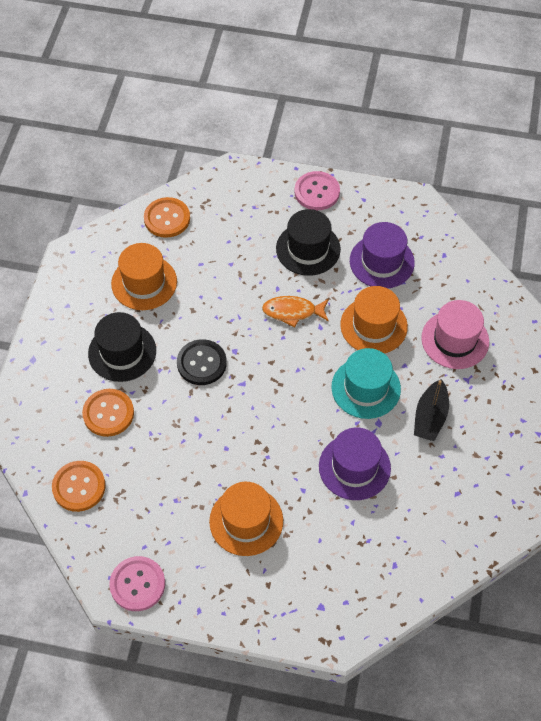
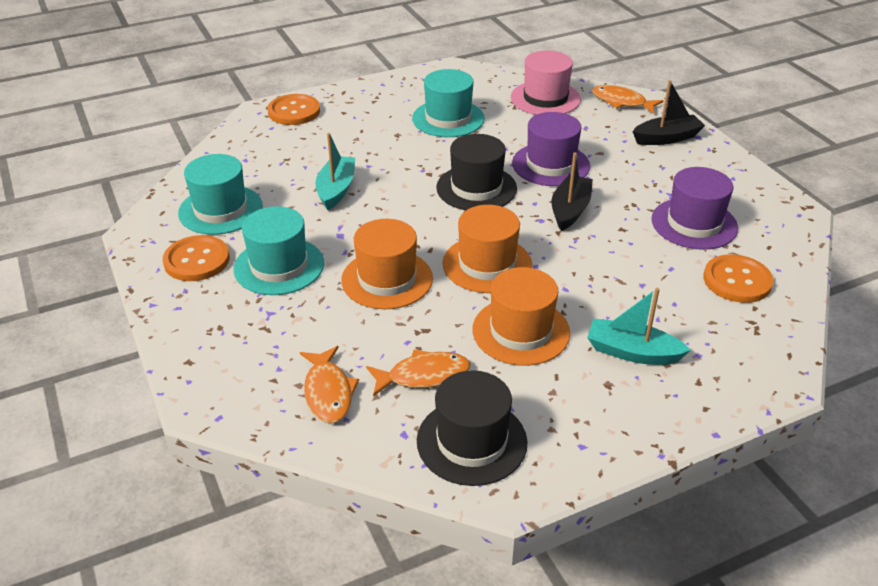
black boat: [414,379,449,441] = 1 -> [552,152,593,231] [633,80,705,145] = 2
black button: [177,339,227,385] = 1 -> none = 0
orange fish: [262,296,329,327] = 1 -> [300,346,359,423] [366,350,470,396] [592,85,664,114] = 3
pink button: [109,556,165,611] [295,171,340,210] = 2 -> none = 0
turquoise boat: none = 0 -> [316,133,355,210] [587,288,691,365] = 2
turquoise hat: [331,348,401,419] = 1 -> [178,154,263,235] [233,206,324,295] [412,69,485,137] = 3

